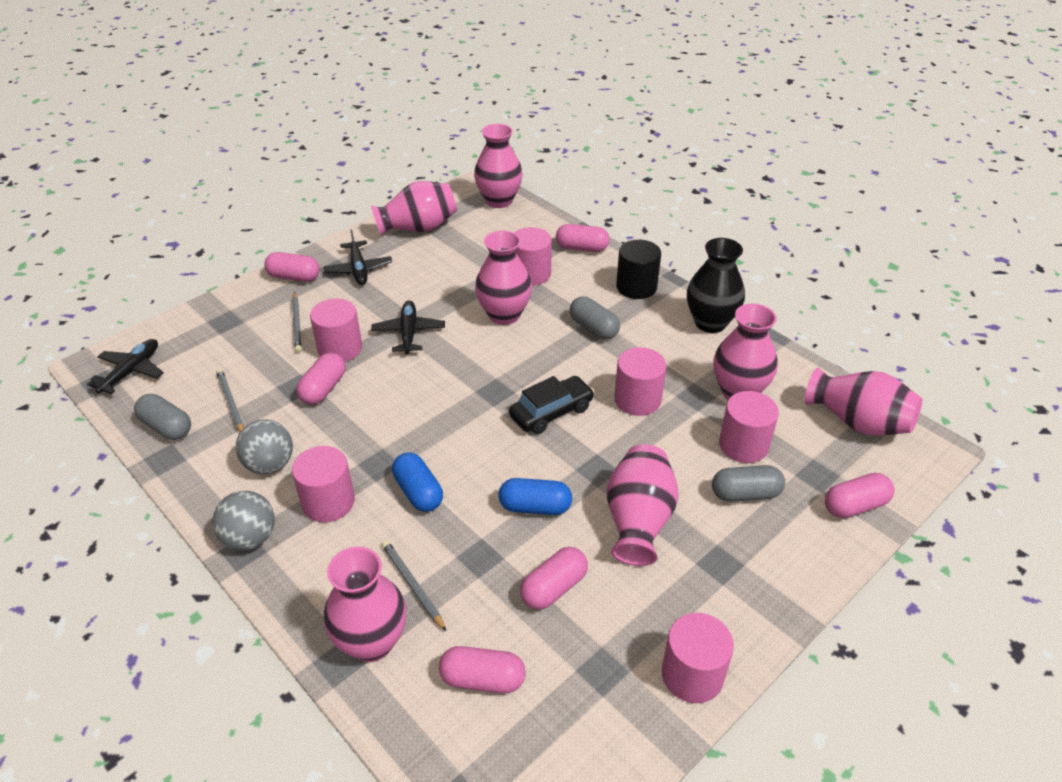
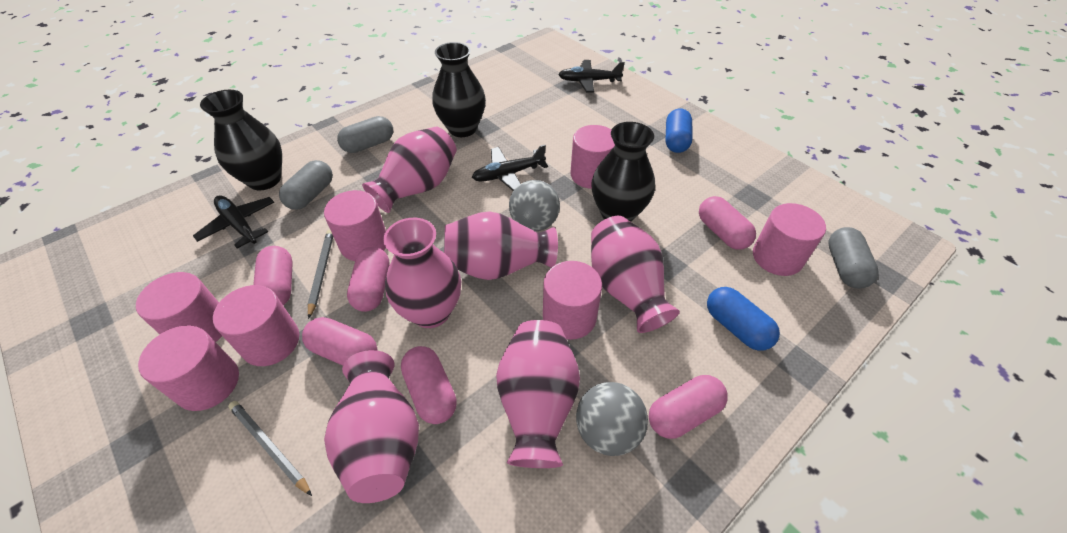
black car: [509,376,595,434] = 1 -> none = 0
black cylinder: [616,240,661,299] = 1 -> none = 0
black vase: [687,238,745,333] = 1 -> [200,90,282,191] [432,42,486,137] [591,122,655,222] = 3
grey pencil: [216,369,244,432] [292,292,302,352] [382,540,446,631] = 3 -> [228,401,312,496] [307,230,333,319] = 2
pink cylinder: [292,446,355,522] [310,299,362,362] [514,227,552,286] [614,347,666,416] [662,613,734,703] [719,391,779,463] = 6 -> [136,272,222,342] [138,326,239,411] [213,285,299,366] [324,190,386,261] [543,261,602,340] [570,125,615,189] [753,203,826,276] = 7
pink vase: [324,547,407,662] [371,181,457,236] [474,124,523,208] [475,230,532,325] [607,444,679,566] [713,304,778,400] [805,368,922,436] = 7 -> [324,350,419,503] [362,127,457,213] [383,218,461,328] [444,211,558,280] [496,320,580,468] [591,216,680,333] = 6

